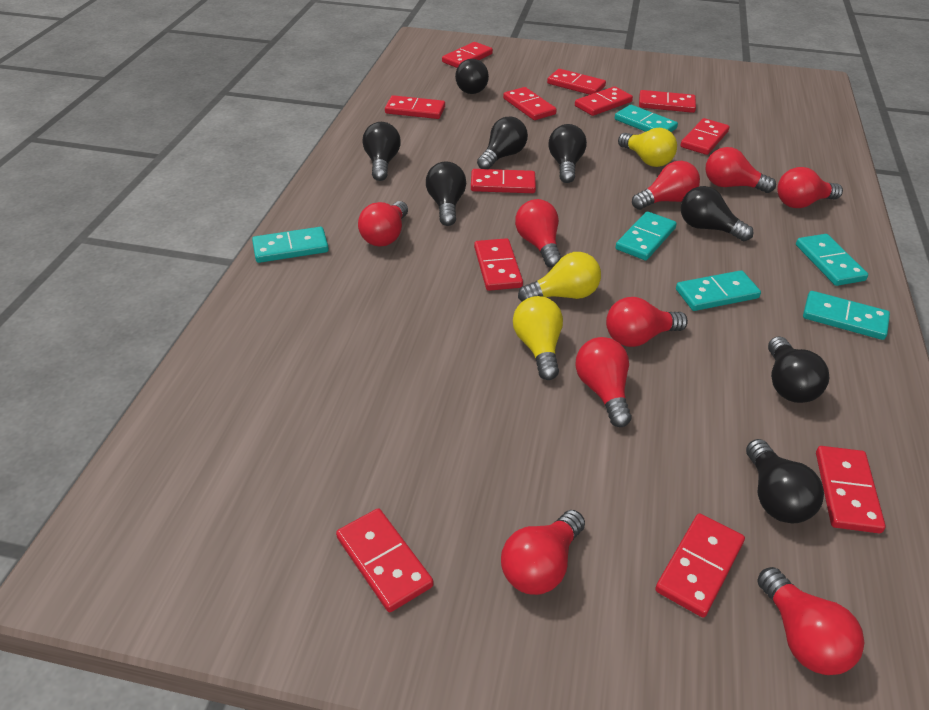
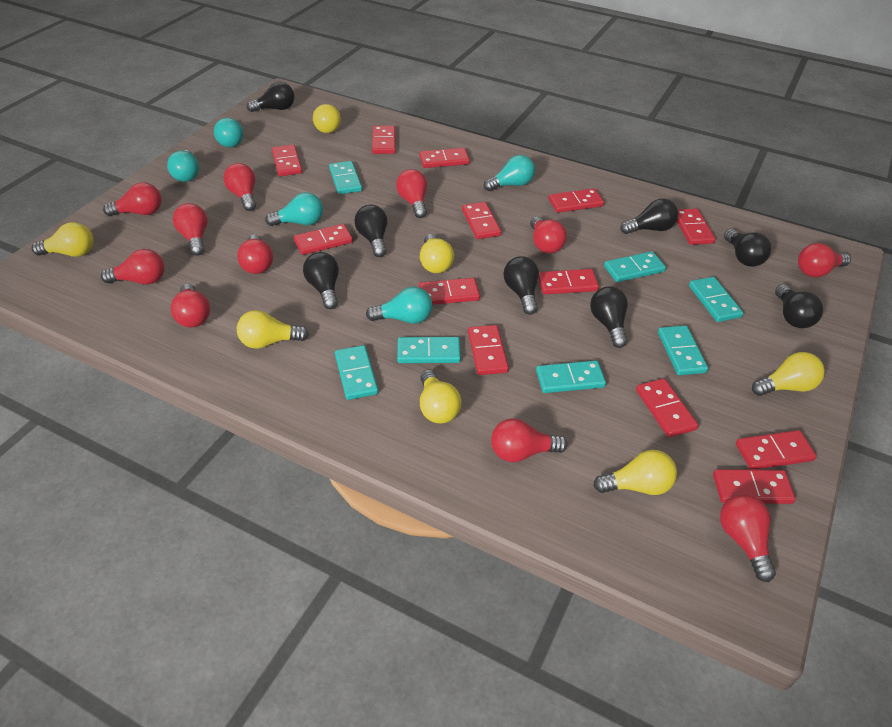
red domino: [336,508,433,612] [385,95,445,119] [442,42,493,68] [471,169,536,193] [474,238,523,291] [503,87,557,120] [547,69,606,95] [575,86,633,116] [639,90,696,113] [655,513,745,617] [680,118,729,155] [816,446,886,533] = 12 -> [272,144,302,176] [294,224,353,255] [372,126,396,154] [419,278,480,305] [420,148,470,168] [462,202,501,239] [468,325,509,375] [538,269,599,294] [549,188,604,213] [636,378,698,437] [677,208,715,245] [713,469,796,504] [736,430,816,470] = 13
red light bulb: [358,201,408,246] [501,510,585,595] [515,199,562,268] [575,337,632,427] [606,297,688,347] [632,161,700,210] [705,147,776,193] [757,567,864,675] [777,167,843,208] = 9 -> [101,249,165,285] [103,182,162,216] [171,284,210,328] [173,203,208,256] [223,163,256,211] [237,234,273,274] [396,169,427,218] [491,418,567,462] [530,216,567,253] [720,494,776,582] [798,243,851,277] = 11
turquoise domino: [252,227,329,263] [615,105,678,132] [616,211,677,260] [676,270,761,311] [796,234,868,286] [803,291,890,340] = 6 -> [329,161,362,194] [335,345,378,400] [397,337,461,363] [536,360,606,393] [604,251,666,282] [658,325,708,375] [689,277,743,322] = 7
turquoise light bulb: none = 0 -> [167,150,199,182] [214,118,243,147] [265,192,323,226] [366,287,433,324] [484,155,535,191] = 5
yellow light bulb: [513,296,563,380] [518,252,601,302] [618,128,677,167] = 3 -> [32,222,94,257] [237,310,309,349] [313,104,341,133] [420,234,454,273] [420,369,461,423] [593,450,677,495] [752,352,825,396] = 7

